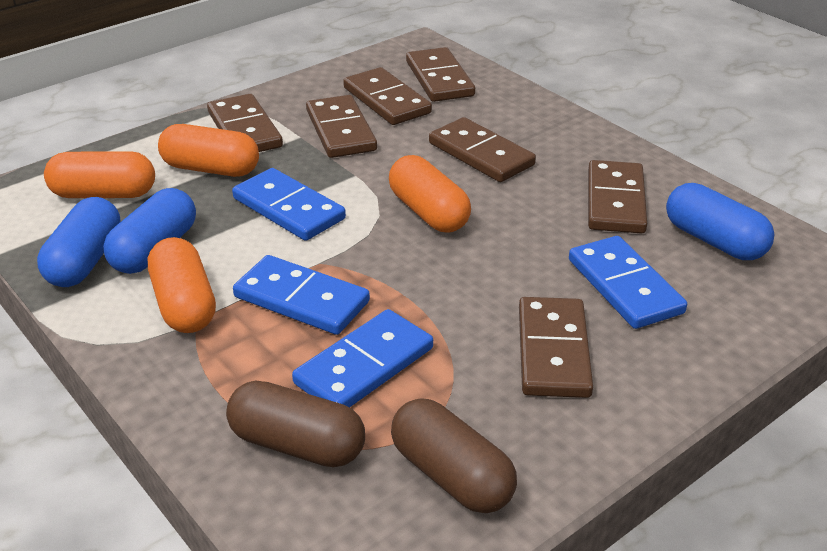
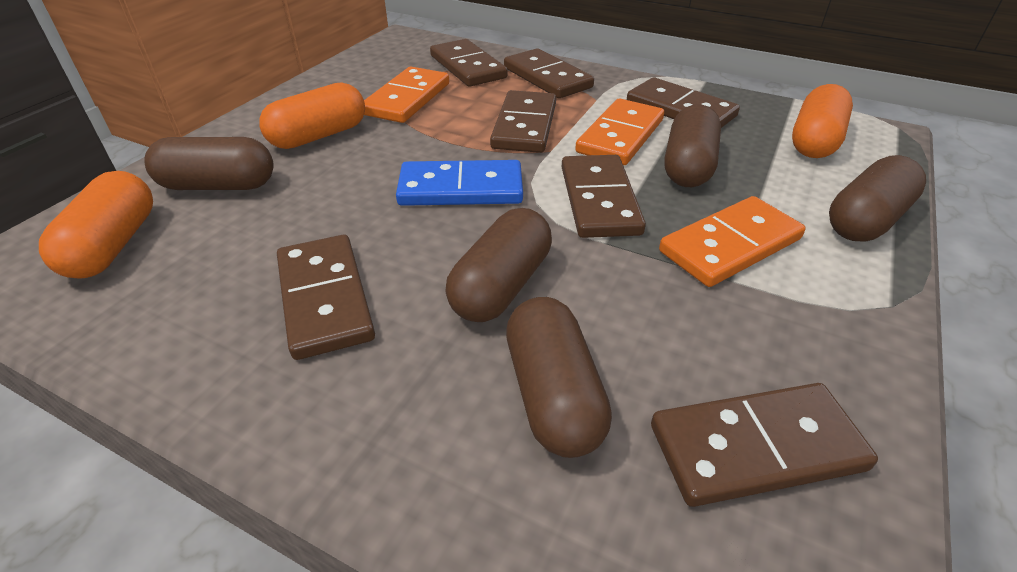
blue capsule: [37,197,120,287] [103,188,196,274] [666,183,774,260] = 3 -> none = 0
blue domino: [232,168,346,241] [233,255,370,335] [292,309,433,407] [569,236,687,329] = 4 -> [396,160,523,206] = 1
brown capsule: [226,381,365,467] [391,398,517,513] = 2 -> [144,137,274,190] [445,208,552,322] [506,297,612,458] [664,104,721,187] [829,155,926,242] = 5
orange capsule: [44,151,155,198] [148,237,216,333] [158,124,259,177] [389,155,471,233] = 4 -> [39,171,153,279] [259,82,365,149] [792,84,853,158] = 3
orange domino: none = 0 -> [364,67,449,123] [575,99,664,165] [659,196,805,287] = 3

